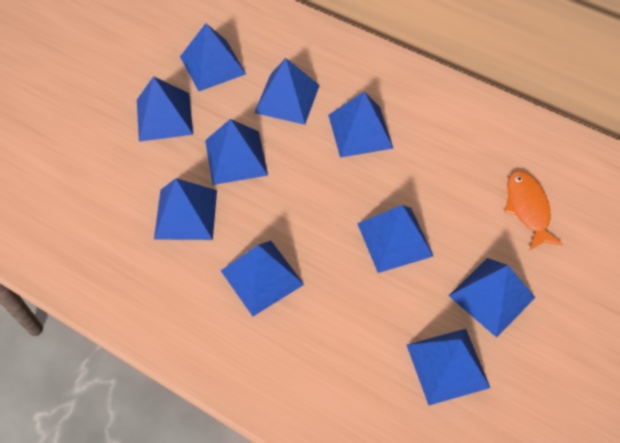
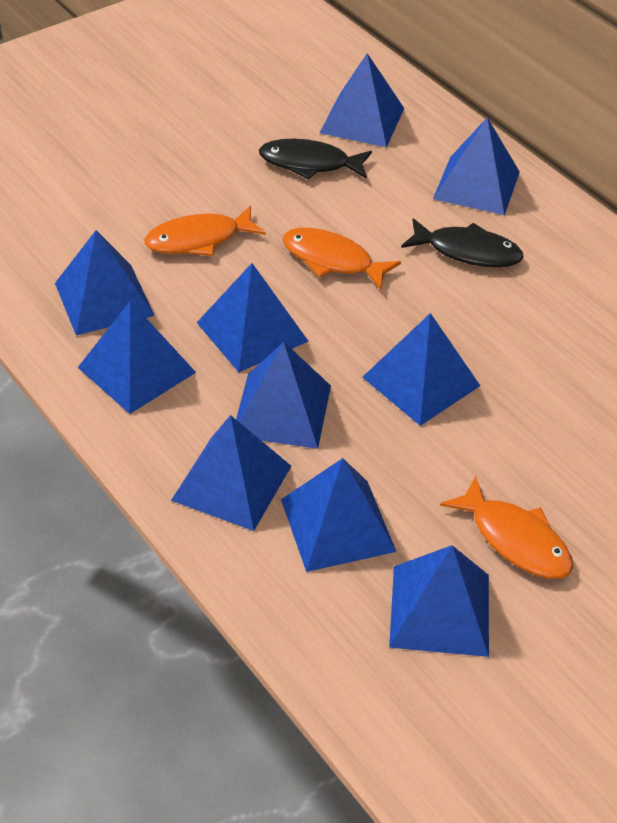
black fish: none = 0 -> [259,139,372,180] [401,218,524,267] = 2
orange fish: [504,170,563,250] = 1 -> [144,206,266,256] [282,228,401,290] [440,476,573,579] = 3

